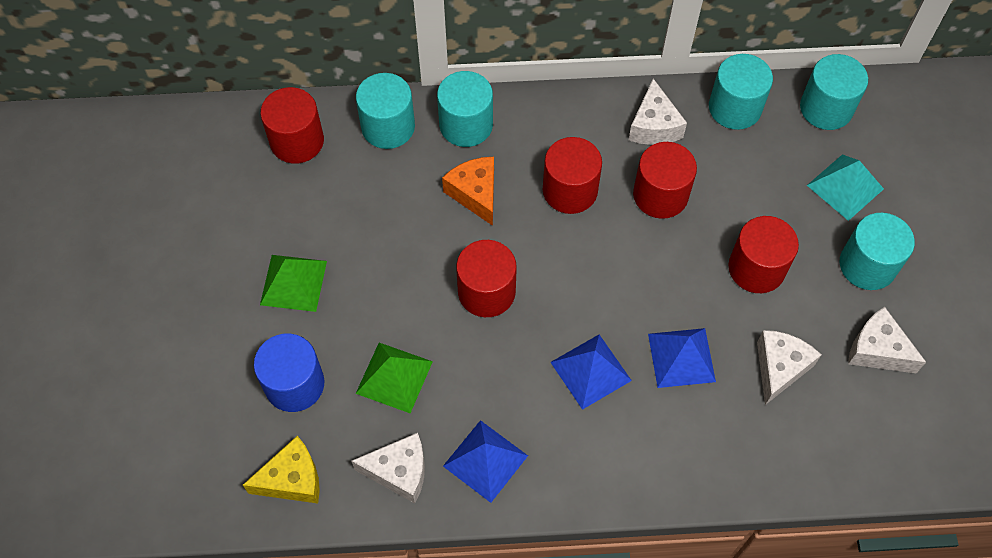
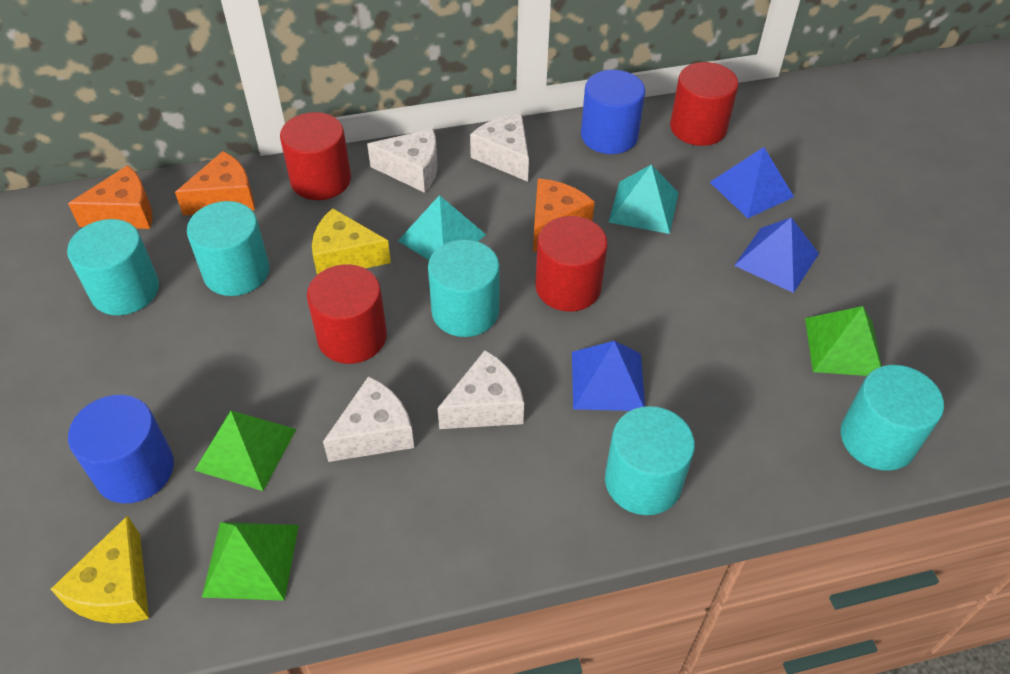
blue cylinder: [254,334,324,412] = 1 -> [68,395,174,503] [581,70,645,154] = 2
green pyramid: [260,255,327,312] [356,343,433,413] = 2 -> [194,410,296,491] [202,522,299,601] [805,306,882,376] = 3
orange cheese: [442,157,494,226] = 1 -> [68,165,152,229] [175,151,255,215] [533,179,595,252] = 3
red cylinder: [260,87,324,164] [456,240,517,317] [543,137,602,214] [633,142,697,219] [728,216,799,293] = 5 -> [280,112,351,200] [307,264,387,364] [535,216,608,311] [670,62,739,146] = 4
turquoise pyramid: [807,154,884,221] = 1 -> [398,195,486,260] [609,165,678,234] = 2
yellow cheese: [243,436,320,504] = 1 -> [50,515,149,623] [312,208,391,275] = 2

